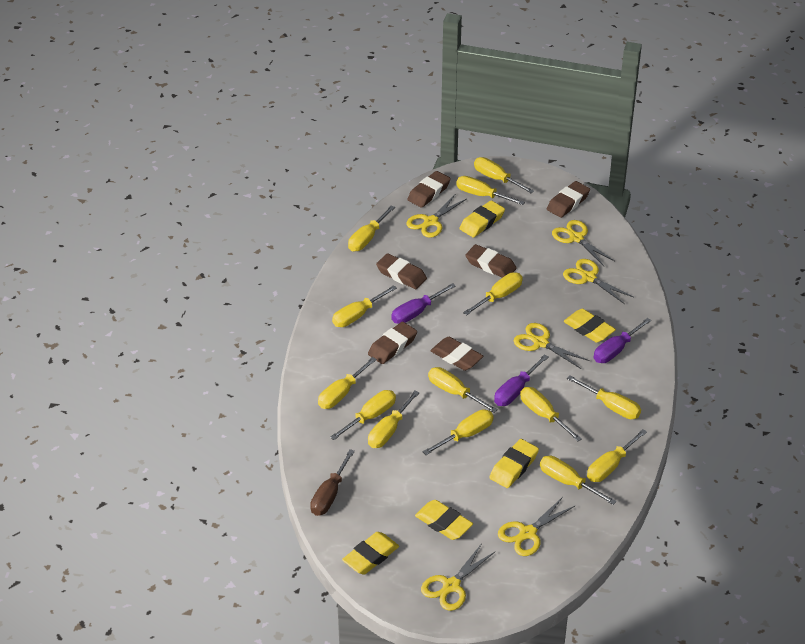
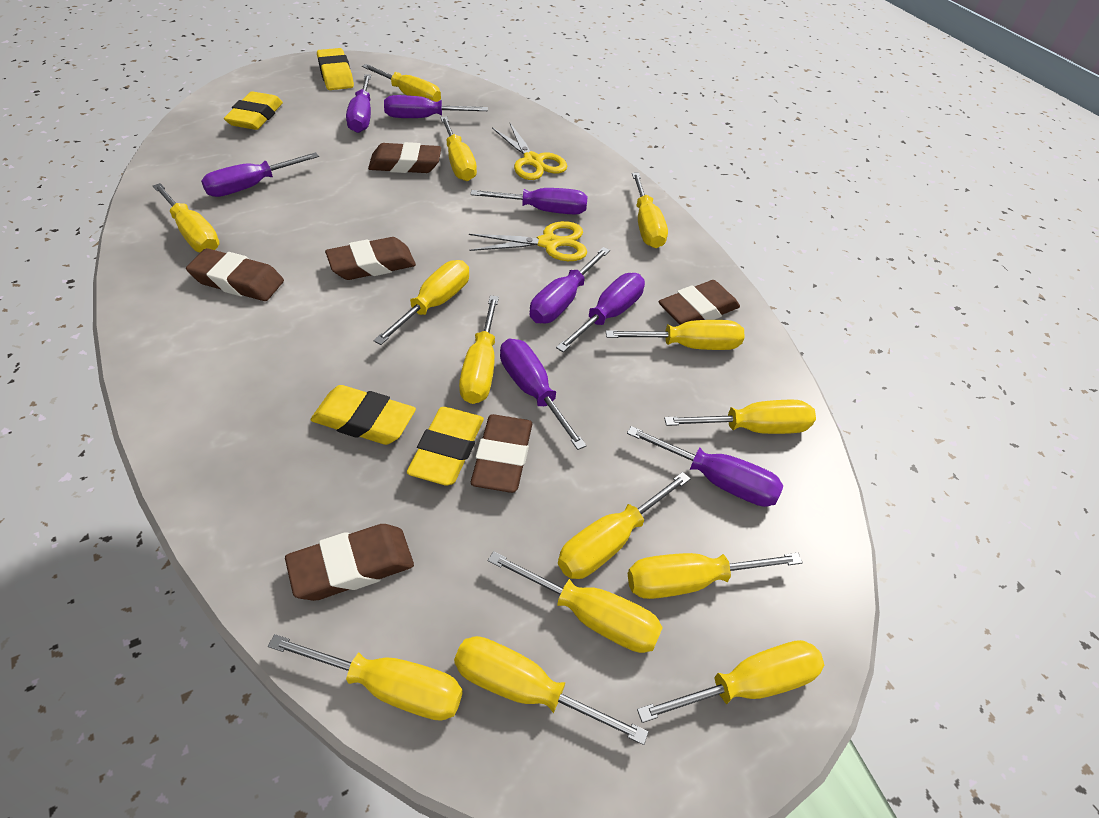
brown screwdriver: [310,449,355,516] = 1 -> none = 0
purple screwdriver: [391,283,456,324] [494,354,548,406] [594,318,651,363] = 3 -> [201,152,319,197] [346,74,371,133] [384,95,488,118] [470,188,588,214] [500,339,587,450] [530,247,610,323] [556,273,645,352] [627,426,783,507] = 8
yellow eraser: [342,532,399,574] [415,500,473,540] [459,200,505,238] [489,439,539,488] [564,309,616,343] = 5 -> [224,91,283,130] [310,385,416,445] [317,48,354,90] [407,407,484,486] = 4
yellow scissors: [406,195,466,238] [421,543,496,611] [498,497,575,556] [514,323,590,369] [552,220,615,266] [563,259,634,304] = 6 -> [469,221,587,261] [492,122,567,180] = 2

